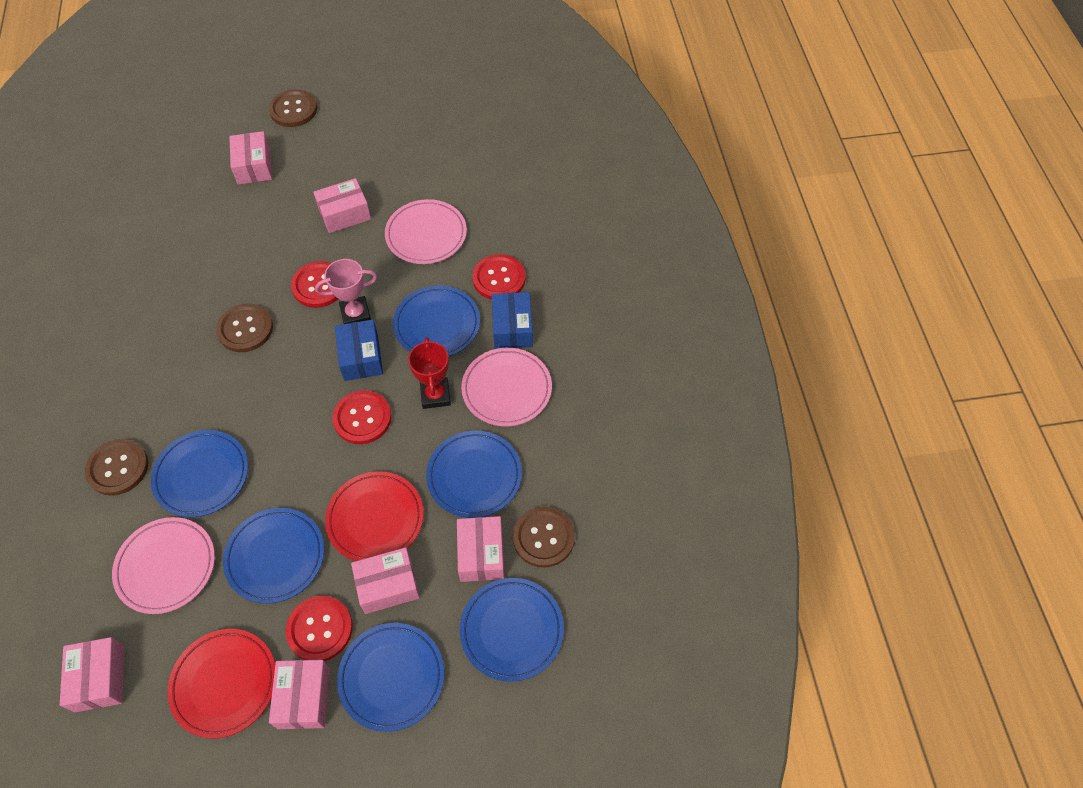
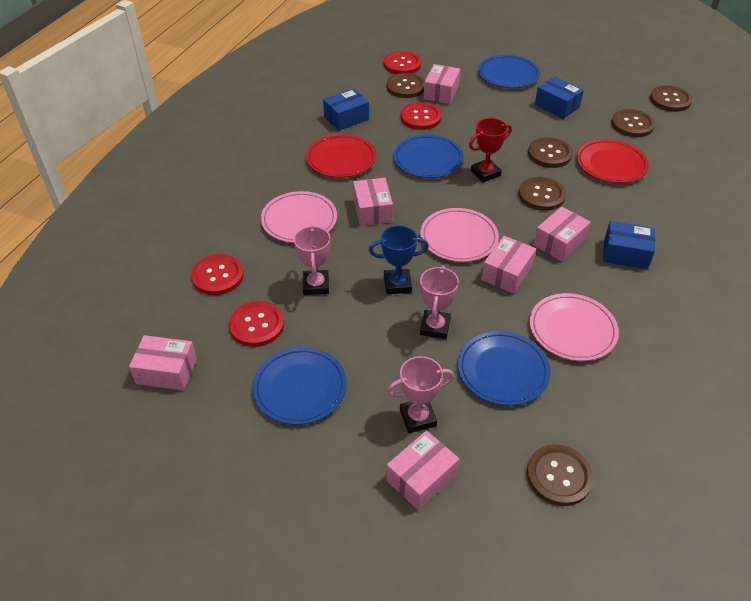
blue box: [335,320,383,381] [492,292,533,349] = 2 -> [323,89,369,131] [535,76,584,119] [603,221,655,269] = 3
blue plate: [151,430,248,517] [223,508,324,604] [337,623,444,732] [393,286,480,356] [426,431,522,518] [460,578,564,682] = 6 -> [253,347,347,425] [394,135,464,178] [458,331,551,406] [478,55,540,88] = 4
blue trophy: none = 0 -> [369,225,429,294] = 1
brown button: [85,439,149,496] [216,303,273,352] [269,89,317,127] [513,506,575,568] = 4 -> [387,73,425,98] [518,177,566,211] [527,445,593,506] [528,137,573,168] [611,109,655,137] [650,85,693,112] = 6
pink trophy: [315,259,377,324] = 1 -> [294,225,330,295] [387,356,454,433] [420,266,459,339] = 3

